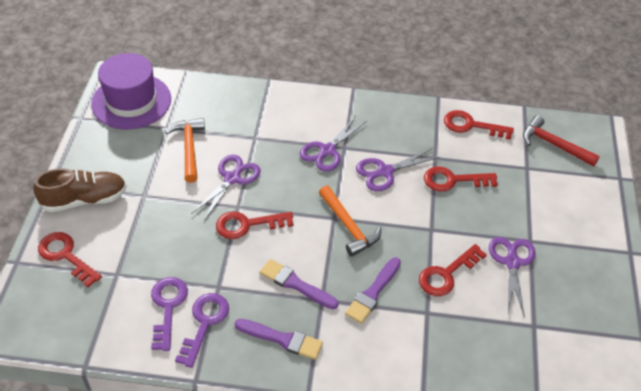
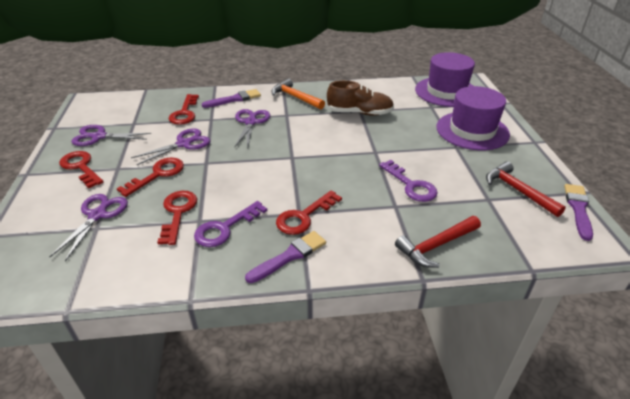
orange hammer: [165,118,205,183] [319,185,381,257] = 2 -> [271,78,325,109] = 1
purple hat: [91,53,171,129] = 1 -> [415,52,475,107] [436,86,510,150] = 2
red hammer: [523,115,600,167] = 1 -> [395,216,481,268] [486,162,566,217] = 2

